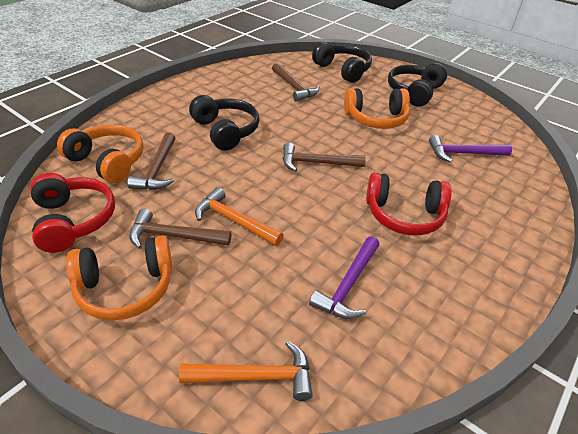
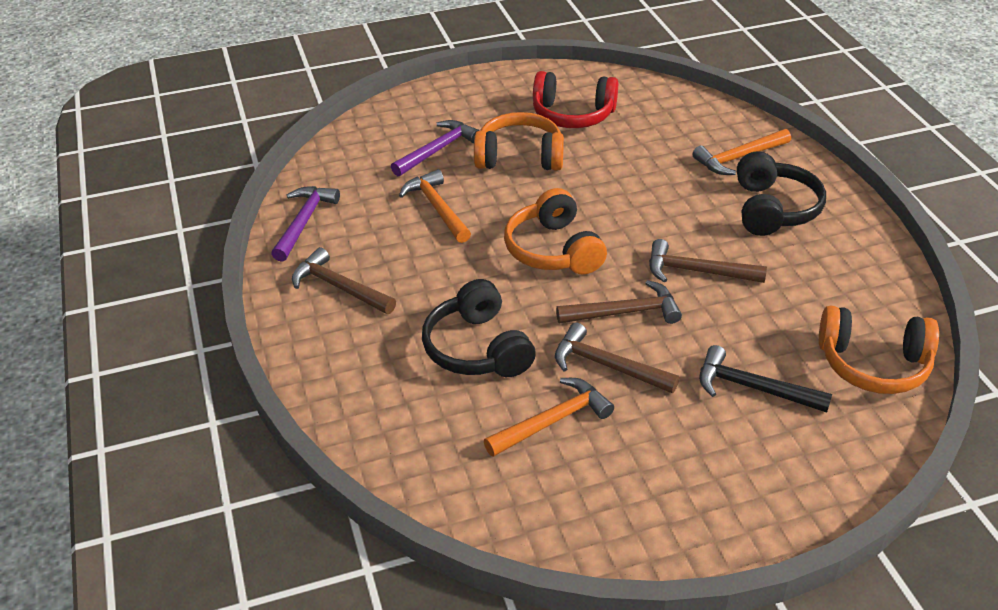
black hammer: none = 0 -> [699,345,832,413] = 1
black headphones: [189,95,260,151] [312,42,372,83] [388,63,447,107] = 3 -> [422,279,536,377] [737,151,826,236] = 2
orange hammer: [179,341,313,401] [195,187,284,246] = 2 -> [399,169,471,243] [484,378,614,457] [692,129,791,175] = 3
red headphones: [30,173,115,253] [366,172,452,236] = 2 -> [533,71,618,128] = 1

